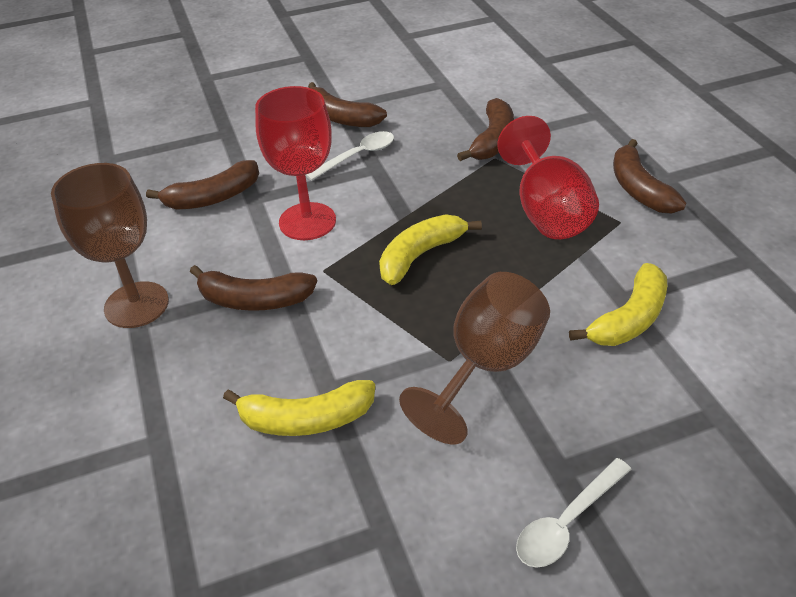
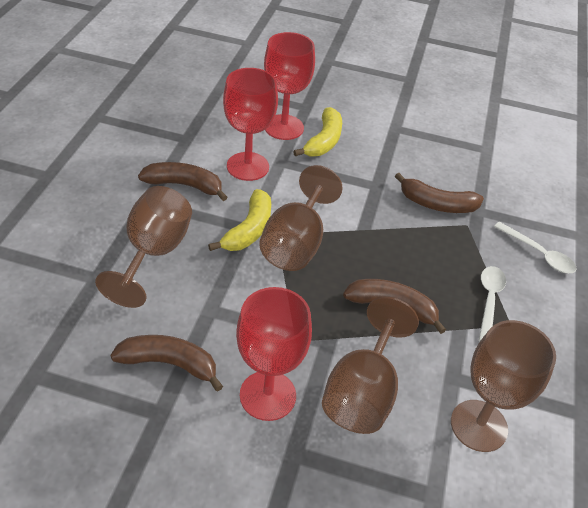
brown banana: [146,160,259,209] [190,265,317,311] [308,82,387,127] [457,98,514,161] [613,139,686,214] = 5 -> [110,335,223,392] [138,162,228,201] [343,279,446,334] [395,173,484,213] = 4
brown goblet: [51,163,169,328] [399,272,550,444] = 2 -> [95,186,192,308] [259,165,343,271] [322,297,419,434] [451,320,556,452] = 4
red goblet: [255,86,336,240] [497,116,599,239] = 2 -> [223,68,278,181] [236,287,312,421] [264,32,315,140] = 3
yellow banana: [223,380,375,436] [379,214,482,285] [569,263,667,346] = 3 -> [208,189,271,251] [293,107,342,157] = 2

